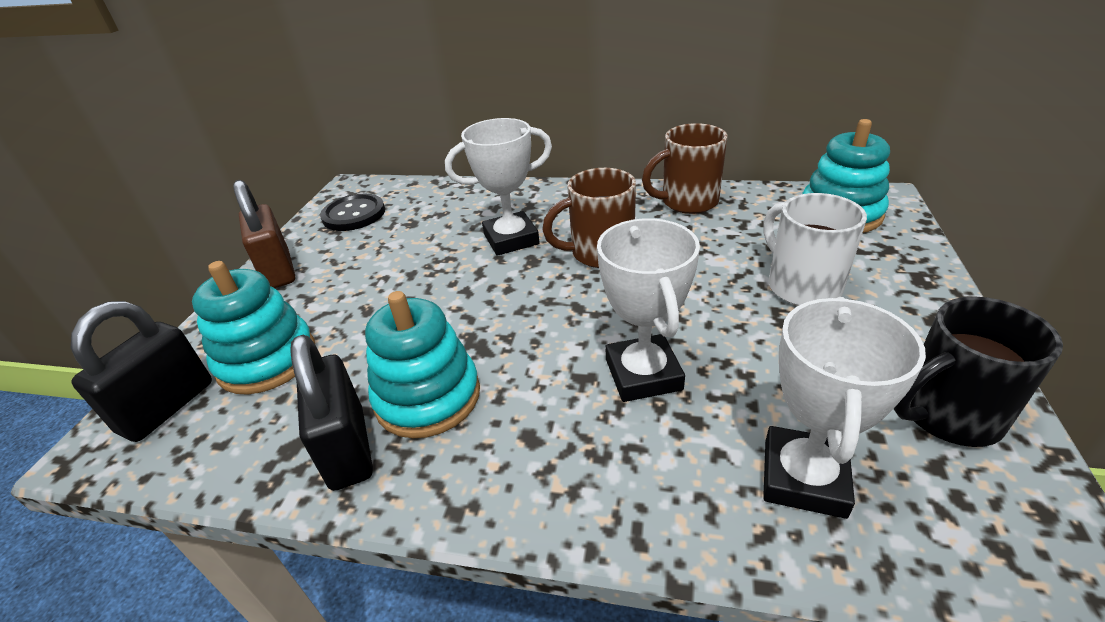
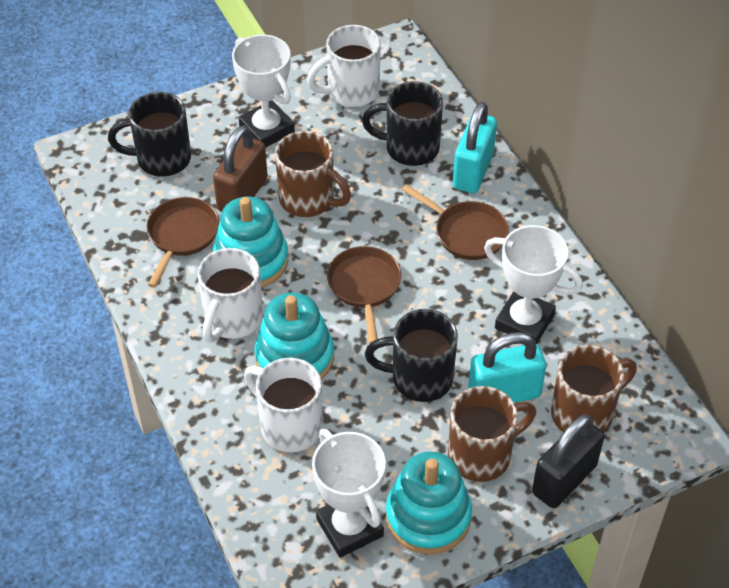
black button: [320,194,385,231] = 1 -> none = 0
black mug: [894,296,1063,447] = 1 -> [108,92,191,176] [362,81,443,166] [365,309,458,402] = 3
black padlock: [71,301,212,442] [290,335,373,491] = 2 -> [532,414,604,508] = 1
brown mug: [542,168,636,268] [642,123,727,214] = 2 -> [275,131,351,217] [448,386,536,482] [551,345,637,433] = 3
brown pan: none = 0 -> [147,197,219,288] [327,246,401,344] [402,184,509,260] = 3
turquoise padlock: none = 0 -> [453,102,497,193] [468,332,546,403] = 2
white mug: [763,193,867,306] = 1 -> [197,248,263,343] [244,358,323,452] [307,25,381,107] = 3

